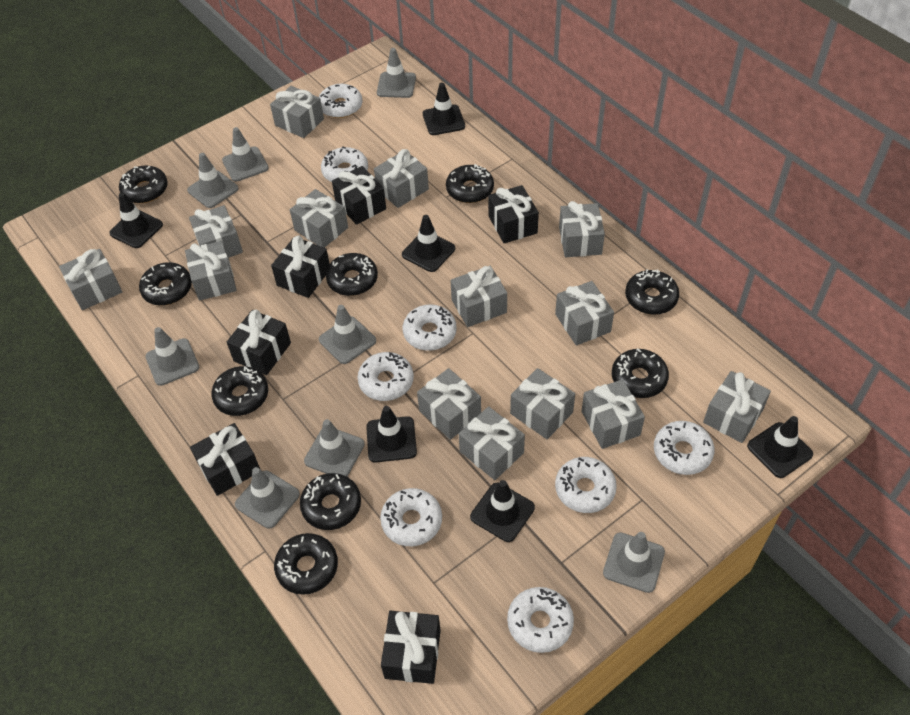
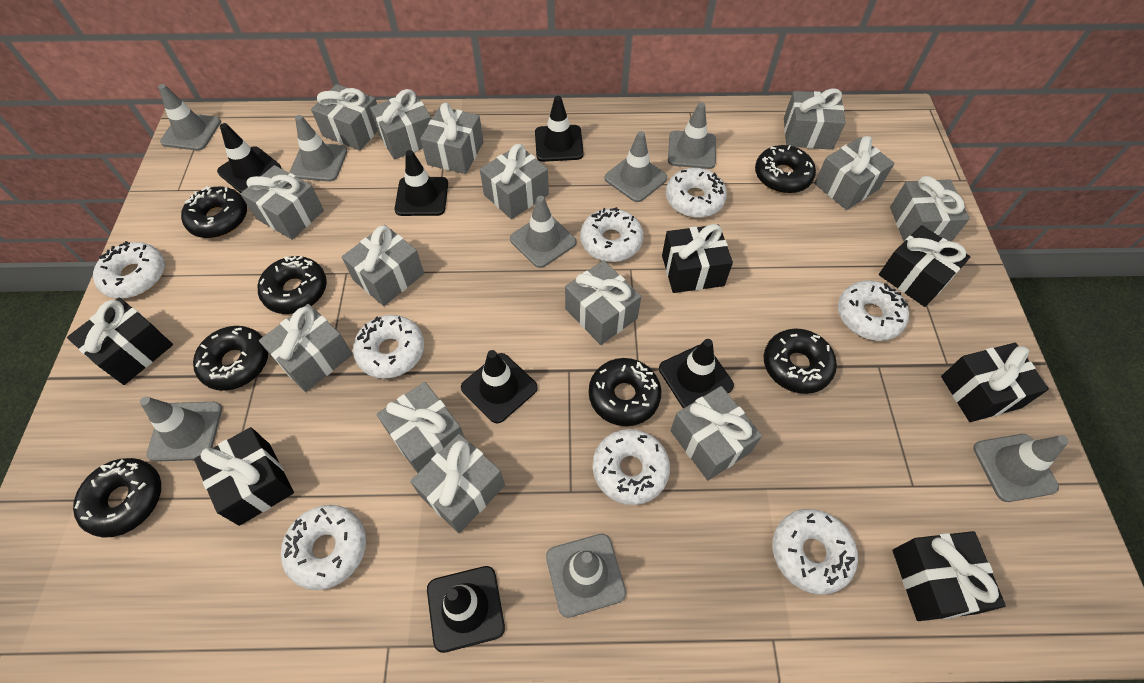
black donut: [119,165,168,203] [139,262,192,305] [211,366,268,416] [274,533,338,595] [300,473,361,530] [326,253,378,296] [446,164,494,203] [612,348,669,398] [625,269,679,315] = 9 -> [73,458,161,538] [181,186,247,238] [193,326,268,391] [258,256,327,314] [589,358,661,426] [755,145,816,193] [764,328,837,394] = 7

